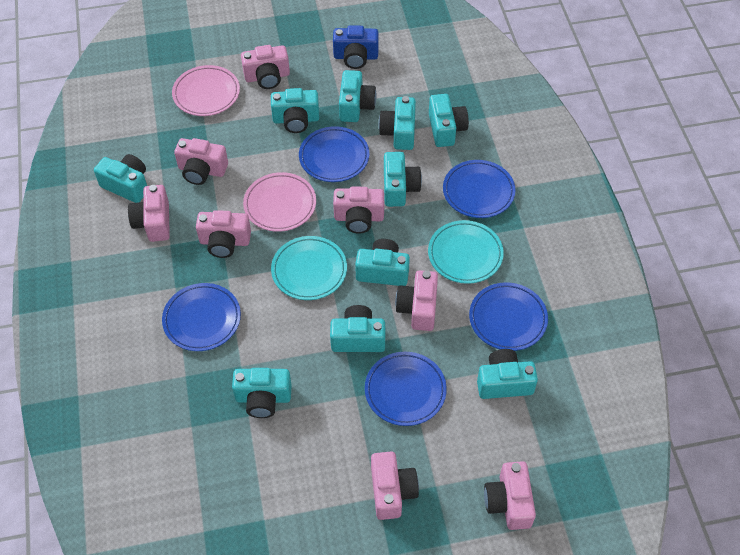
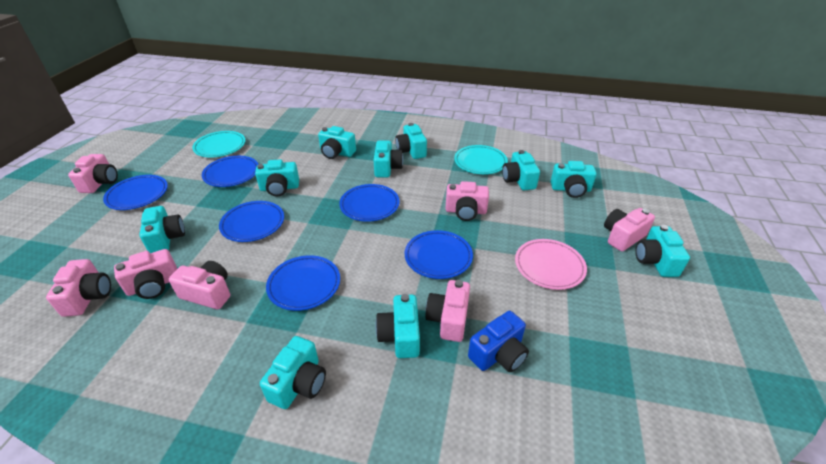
blue plate: [162,283,241,351] [299,126,369,182] [365,352,447,426] [443,160,516,218] [469,282,548,351] = 5 -> [103,175,168,210] [202,156,259,187] [219,201,284,242] [266,255,340,311] [339,184,400,222] [405,230,473,279] = 6
pink camera: [128,185,170,242] [174,138,228,185] [196,210,251,258] [241,45,290,89] [333,187,384,234] [371,452,419,520] [395,270,438,331] [484,461,536,530] = 8 -> [46,259,111,317] [68,154,118,193] [114,249,177,299] [169,261,230,309] [425,280,470,342] [445,181,489,221] [604,208,655,251] = 7
pink plate: [172,65,240,116] [243,172,316,232] = 2 -> [515,239,587,290] = 1

